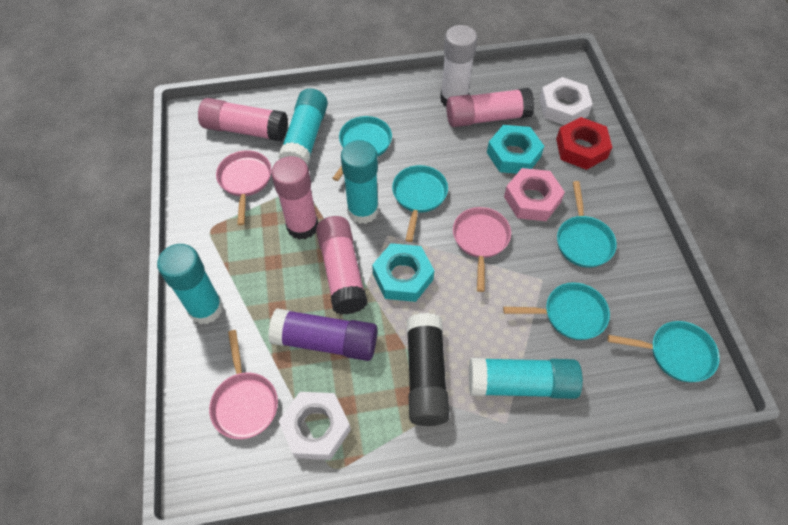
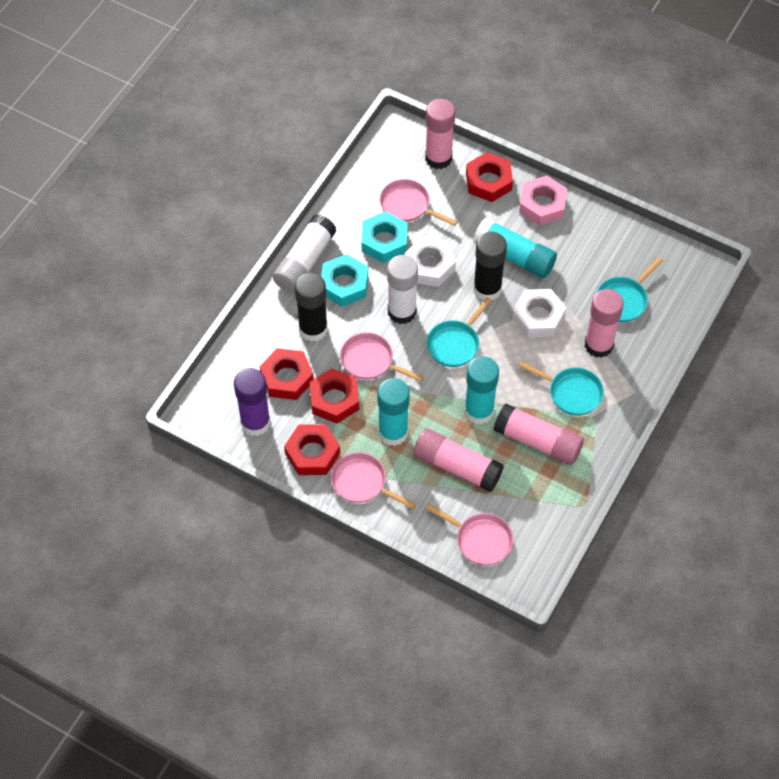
black glue stick: [407,313,449,426] = 1 -> [295,272,328,342] [473,232,507,301] = 2
pink pan: [209,330,278,439] [216,150,271,226] [453,207,511,292] = 3 -> [331,452,416,509] [340,332,424,382] [380,179,458,226] [426,504,513,565] = 4
red nut: [556,117,612,170] = 1 -> [260,348,314,400] [284,424,340,475] [310,368,359,424] [466,152,513,202] = 4
turquoise glue stick: [157,244,223,324] [278,88,328,166] [341,140,379,224] [469,358,583,399] = 4 -> [377,378,410,446] [465,356,499,424] [473,218,557,278] = 3
turquoise pan: [332,116,392,181] [392,165,448,242] [503,282,610,340] [557,181,617,268] [608,321,720,382] = 5 -> [427,297,492,367] [518,361,604,415] [597,257,663,322] = 3
white glue stick: [440,25,477,106] = 1 -> [273,214,337,292] [387,255,418,324] = 2

